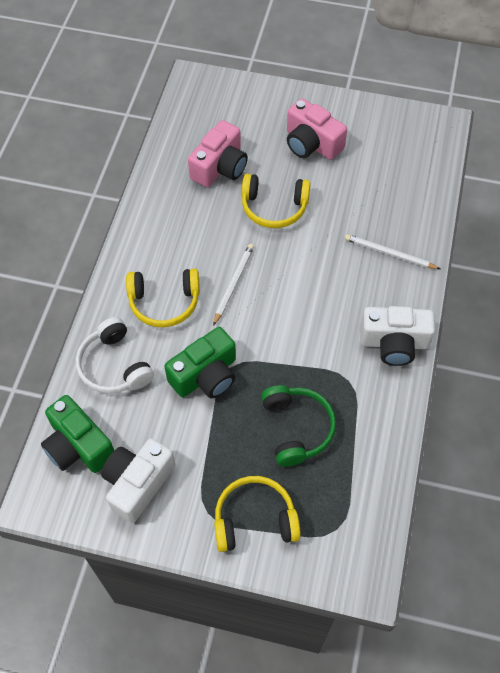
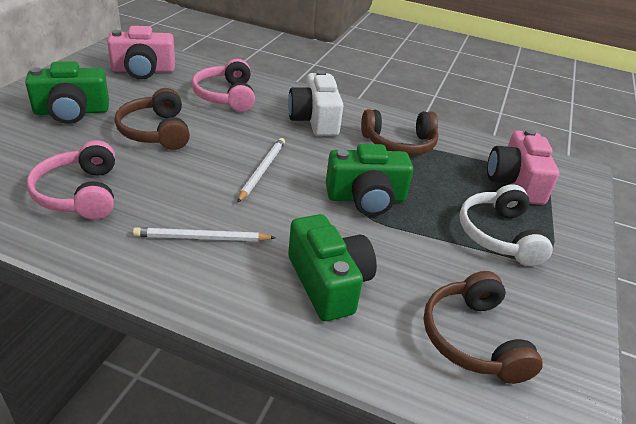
brown headphones: none = 0 -> [115,88,190,150] [361,109,438,156] [423,271,543,384] = 3
green camera: [41,395,114,473] [164,327,236,398] = 2 -> [25,61,109,124] [288,214,377,321] [326,144,413,216] = 3
green headphones: [261,385,336,467] = 1 -> none = 0
pink headphones: none = 0 -> [27,140,115,219] [192,59,255,112] = 2
white camera: [101,438,175,523] [360,306,435,366] = 2 -> [288,70,344,136] = 1
yellow headphones: [126,269,200,327] [214,476,301,552] [242,174,311,228] = 3 -> none = 0

